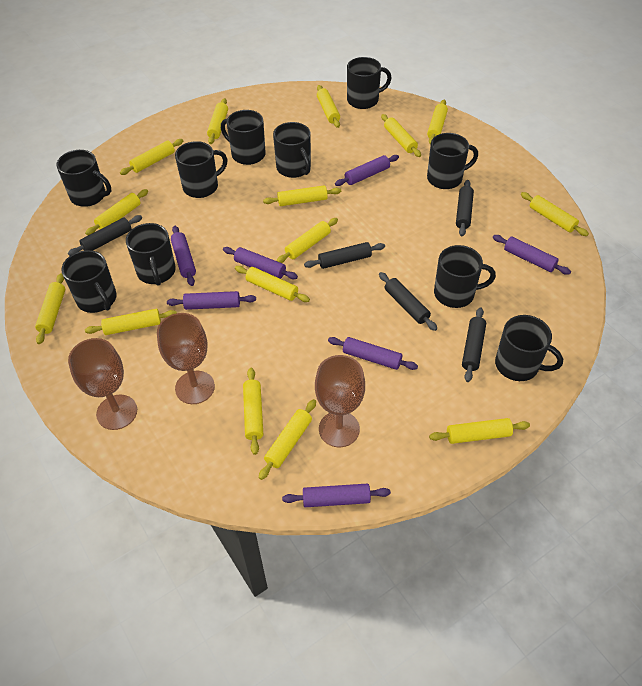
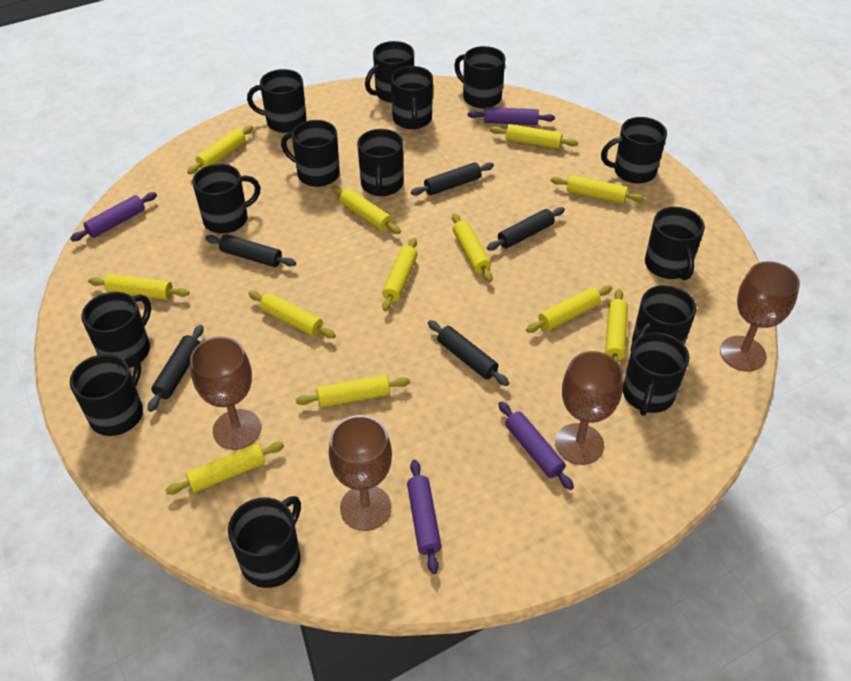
black mug: [56,150,111,207] [61,250,117,313] [126,223,176,285] [175,141,228,198] [221,110,266,165] [273,122,311,178] [347,57,392,109] [427,133,478,189] [434,245,496,308] [495,315,563,381] = 10 -> [70,354,143,436] [82,292,151,368] [192,164,261,234] [228,496,301,588] [247,69,307,133] [281,120,340,187] [357,129,403,196] [365,41,414,103] [391,66,433,129] [454,46,505,108] [601,117,667,184] [623,332,689,416] [631,285,696,349] [645,207,705,280] = 14
brown goblet: [68,338,137,430] [157,313,215,404] [315,355,365,447] = 3 -> [190,337,261,450] [329,415,392,531] [555,351,623,465] [720,261,800,372] = 4
purple rolling pin: [167,291,256,310] [171,226,196,286] [223,247,298,279] [282,483,391,507] [328,337,418,370] [335,155,399,186] [493,235,571,275] = 7 -> [70,192,157,241] [407,460,442,574] [468,107,555,125] [498,401,574,490] = 4
yellow rolling pin: [35,273,65,344] [85,189,148,235] [85,309,177,335] [120,139,183,175] [207,98,228,144] [235,266,310,302] [243,368,263,455] [259,399,316,480] [263,185,341,206] [277,218,338,263] [317,85,340,128] [381,114,421,157] [427,100,448,145] [429,418,530,444] [521,192,589,236] = 15 -> [88,274,189,300] [165,442,284,495] [187,125,253,174] [248,291,336,338] [296,375,410,407] [332,186,401,234] [382,238,418,311] [452,213,493,282] [490,124,578,149] [526,286,612,333] [551,175,645,204] [605,289,628,361] = 12

